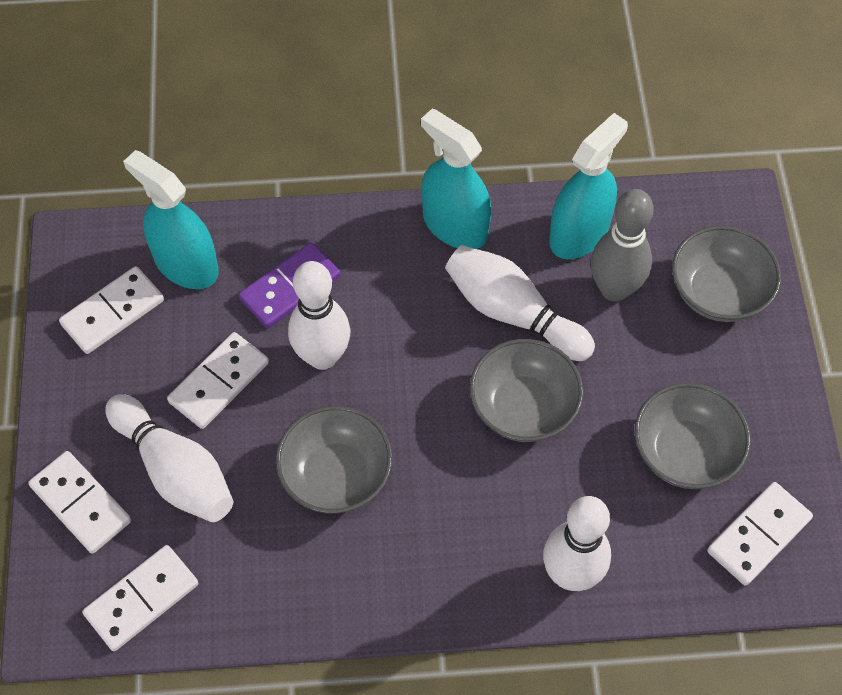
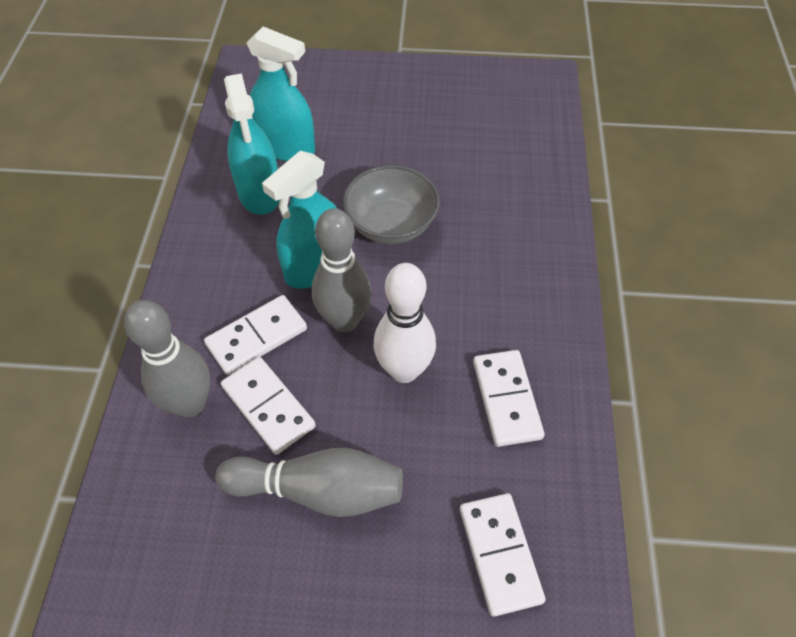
grey bowl: [276,406,392,514] [470,339,583,442] [634,383,750,489] [672,226,781,322] = 4 -> [343,165,440,244] = 1
grey bowling pin: [591,189,654,302] = 1 -> [124,300,210,417] [215,448,403,517] [312,208,372,332] = 3
purple domino: [239,242,340,328] = 1 -> none = 0
white bowling pin: [105,394,233,522] [288,261,350,370] [445,245,595,361] [543,496,611,591] = 4 -> [374,263,436,383] = 1
white domino: [28,451,131,554] [59,266,164,354] [82,545,198,651] [167,332,269,429] [707,482,813,586] = 5 -> [204,295,307,375] [221,357,316,455] [460,493,545,617] [473,350,545,447] = 4

